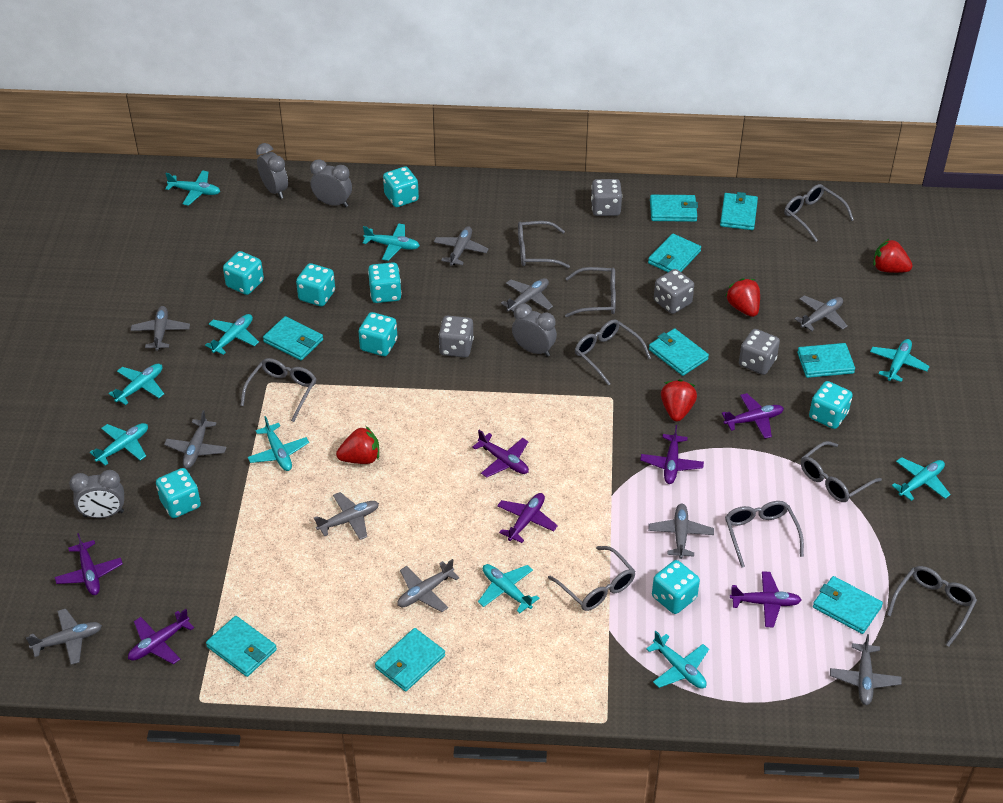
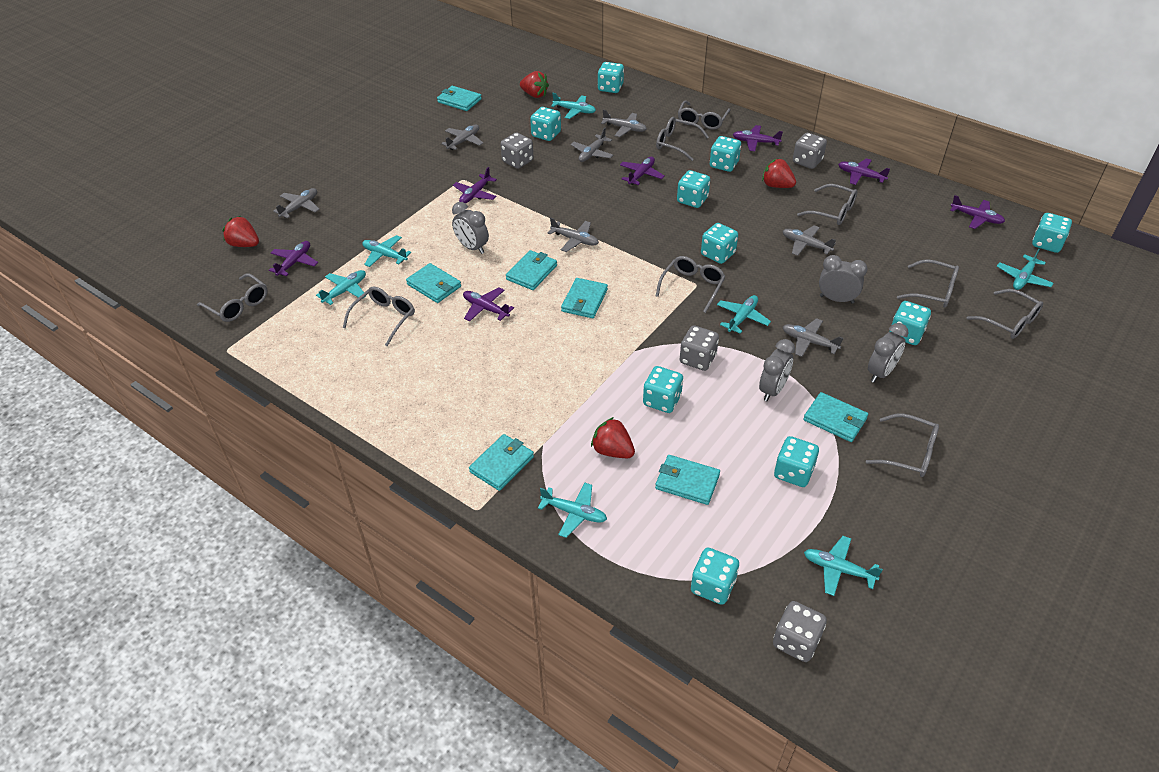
grey plane: [26,608,102,665] [131,306,190,351] [164,410,227,469] [314,492,379,540] [397,559,460,612] [434,226,489,266] [501,278,553,312] [648,504,714,559] [794,295,848,331] [830,634,902,705] = 10 -> [273,188,320,218] [441,124,483,150] [547,218,599,252] [571,128,613,162] [601,109,647,137] [783,225,836,256] [783,318,843,357] = 7
turquoise dice: [156,468,201,518] [223,251,264,295] [296,263,335,306] [358,312,397,356] [368,262,402,303] [383,166,419,207] [652,560,700,614] [809,381,853,429] = 8 -> [530,107,561,141] [598,62,624,93] [643,366,683,413] [677,170,710,208] [691,547,739,605] [701,223,738,264] [710,136,741,172] [774,436,819,487] [889,301,931,345] [1032,213,1072,253] = 10
turquoise plane: [90,423,148,466] [109,364,164,405] [165,170,220,206] [205,314,259,355] [248,416,309,471] [363,223,420,261] [478,564,540,613] [646,631,709,689] [870,339,930,382] [892,457,951,501] = 10 -> [316,270,366,305] [362,235,411,267] [538,483,607,538] [551,93,596,119] [717,295,771,334] [804,536,883,596] [997,248,1054,290] = 7
turquoise wallet: [206,616,277,677] [263,316,323,360] [375,628,445,691] [648,233,701,272] [649,328,709,376] [650,195,698,222] [720,192,758,230] [797,343,855,378] [813,576,883,634] = 9 -> [406,263,461,303] [437,86,482,111] [469,434,534,491] [506,250,557,290] [561,278,608,318] [655,455,720,505] [803,392,868,442] = 7

